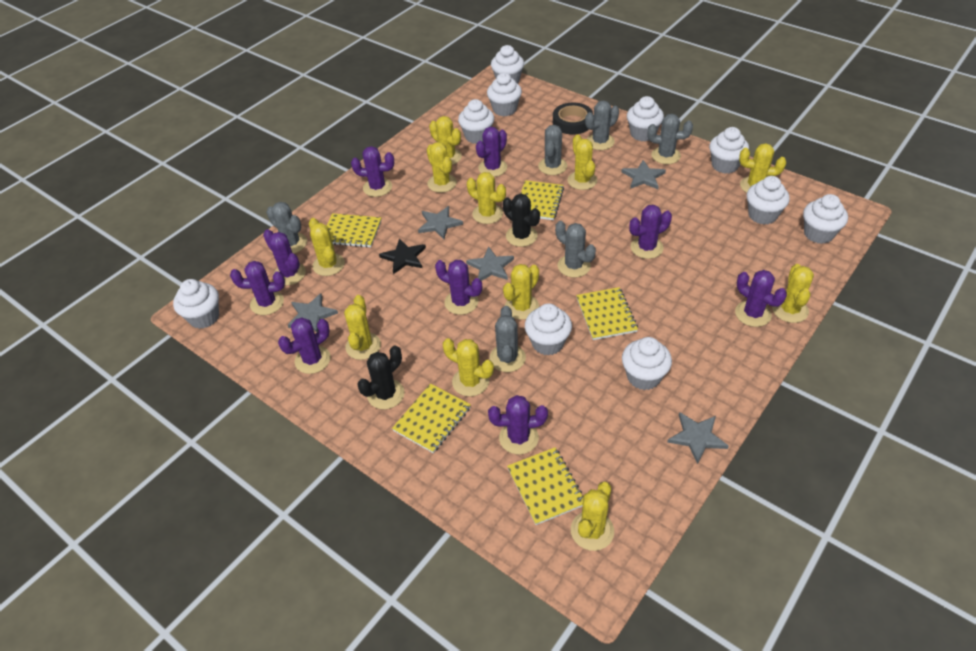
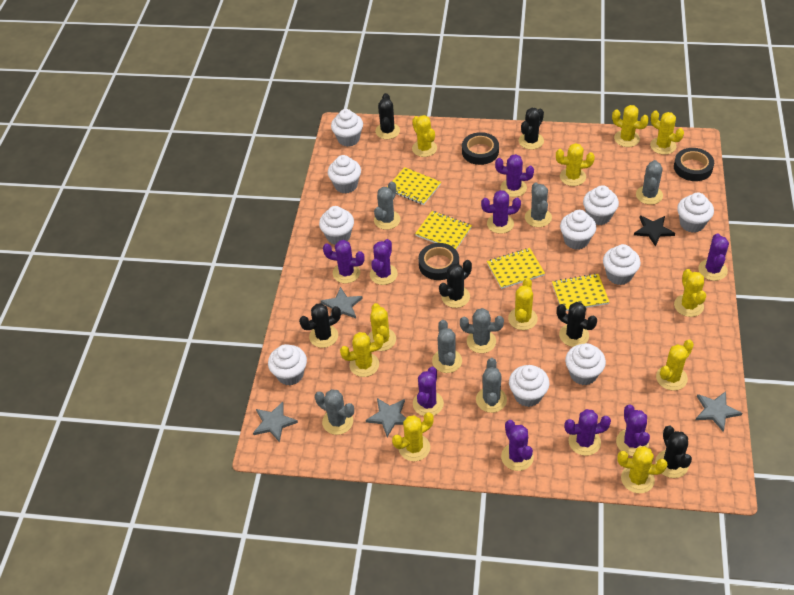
black cactus: [357,345,405,409] [503,194,540,247] = 2 -> [299,303,341,348] [375,93,400,139] [439,260,472,308] [519,108,544,150] [557,302,597,347] [655,425,692,478] = 6
black tape: [553,102,593,135] = 1 -> [418,243,459,280] [462,132,499,165] [674,148,714,181] = 3
grey cactus: [266,202,307,253] [489,306,526,372] [538,125,567,175] [555,221,596,278] [585,100,619,150] [647,114,693,164] = 6 -> [315,389,354,435] [374,181,400,230] [432,320,462,373] [460,308,504,353] [476,358,507,413] [525,183,552,227] [636,160,663,205] = 7
grey star: [288,293,338,333] [418,206,463,239] [466,247,514,281] [621,160,666,189] [667,412,729,464] = 5 -> [253,402,298,442] [321,287,363,318] [366,398,406,437] [696,391,742,432] = 4
yellow notebook: [327,213,382,248] [392,384,471,453] [507,447,583,525] [521,180,564,220] [576,287,638,340] = 5 -> [393,167,441,205] [415,211,472,249] [487,248,545,289] [552,273,609,311] = 4

